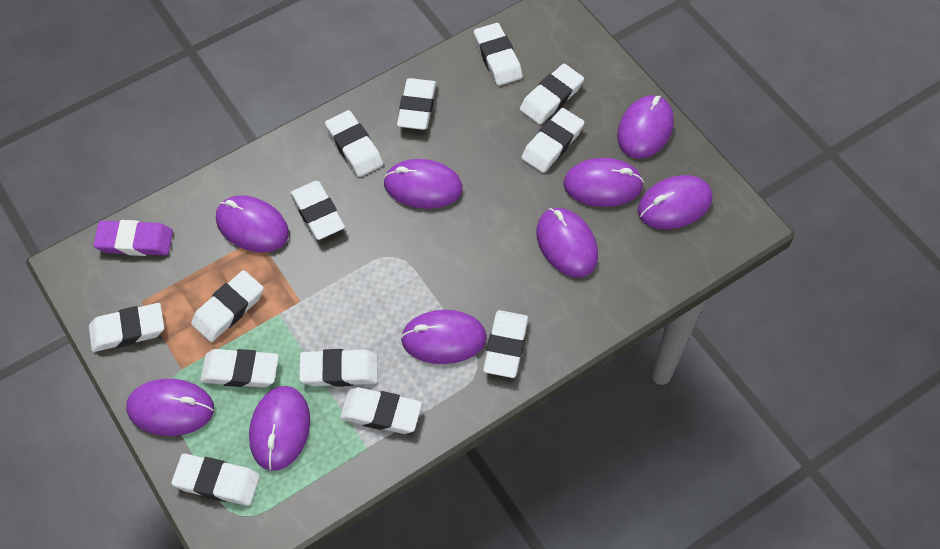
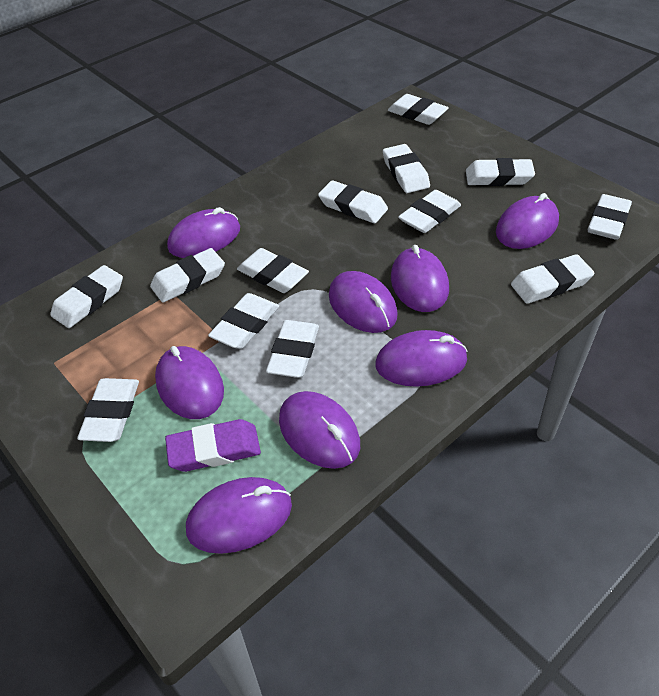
purple mouse: [126,379,214,436] [216,195,289,253] [249,386,310,471] [384,159,463,209] [401,310,487,364] [537,208,598,278] [563,158,644,207] [617,95,674,159] [638,175,712,229] = 9 -> [155,346,224,419] [167,207,240,258] [186,477,292,554] [279,391,360,469] [329,271,398,333] [376,330,467,387] [391,245,449,312] [496,193,559,249] = 8

